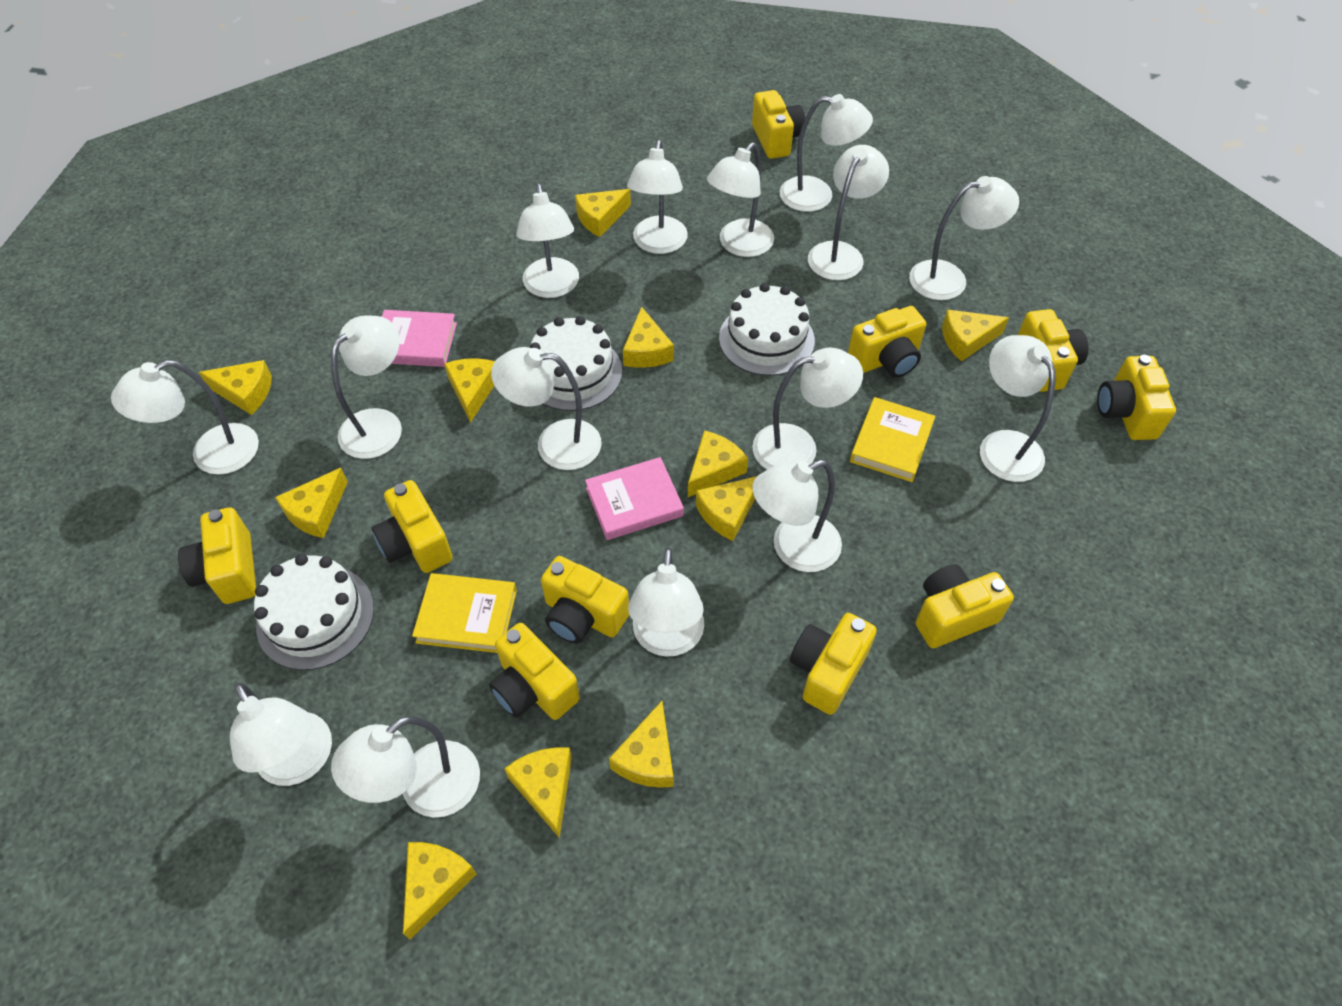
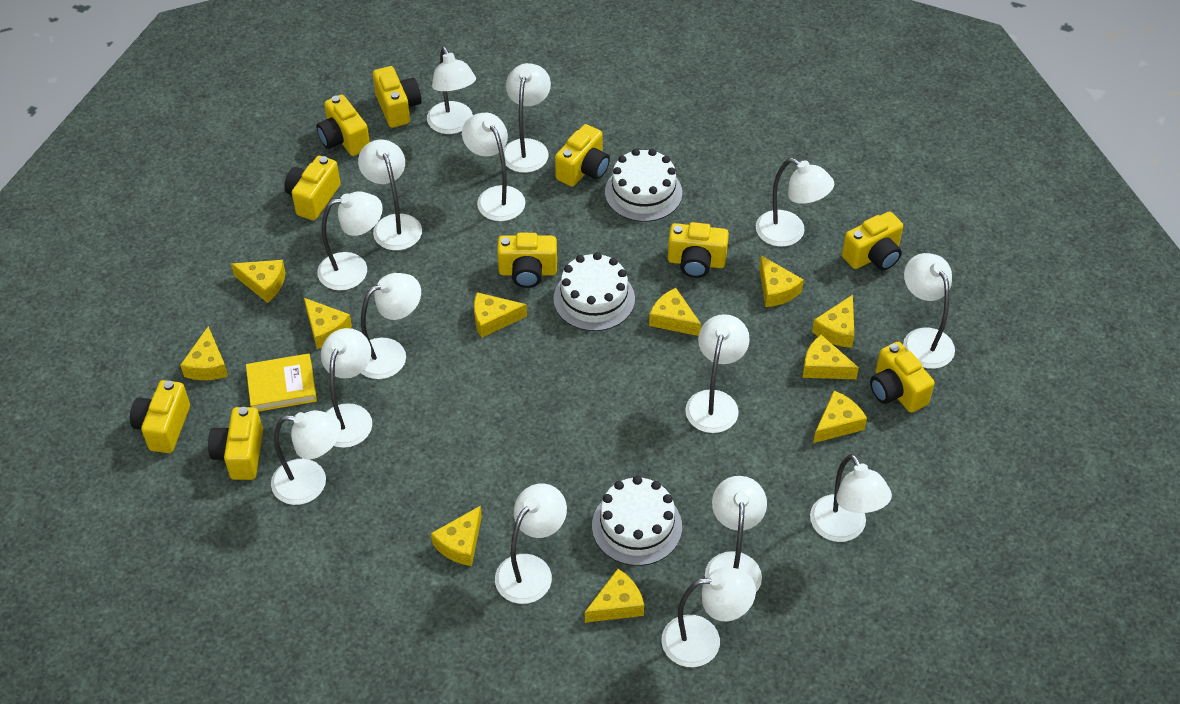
pink book: [382,310,457,367] [585,457,684,540] = 2 -> none = 0
yellow book: [412,573,517,653] [850,397,935,482] = 2 -> [246,354,317,412] = 1

